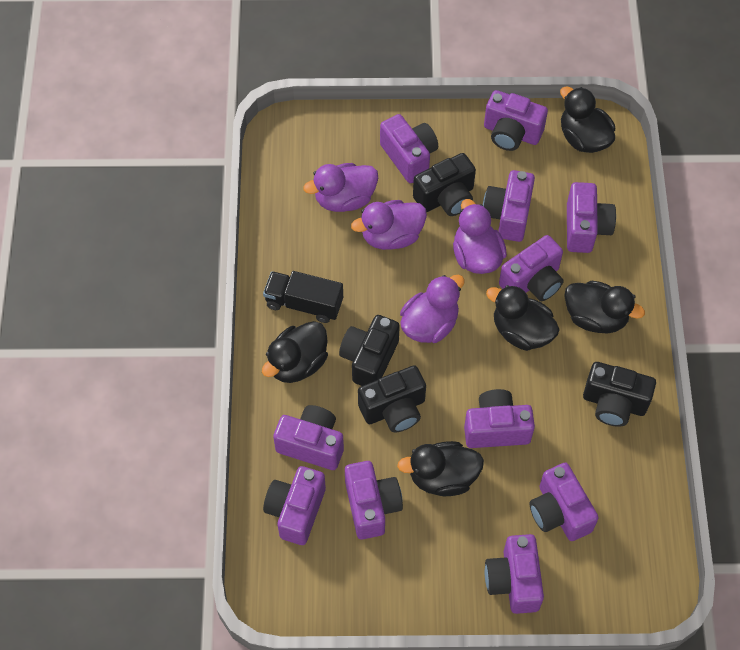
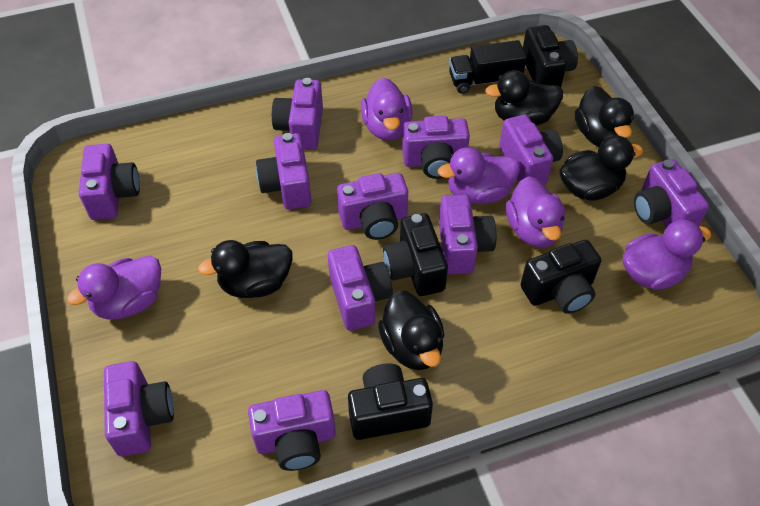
purple duck: [303,163,378,212] [351,200,427,250] [400,275,465,343] [453,199,507,274] = 4 -> [67,256,161,320] [361,78,413,141] [438,147,520,204] [506,176,565,248] [623,219,711,290] = 5

